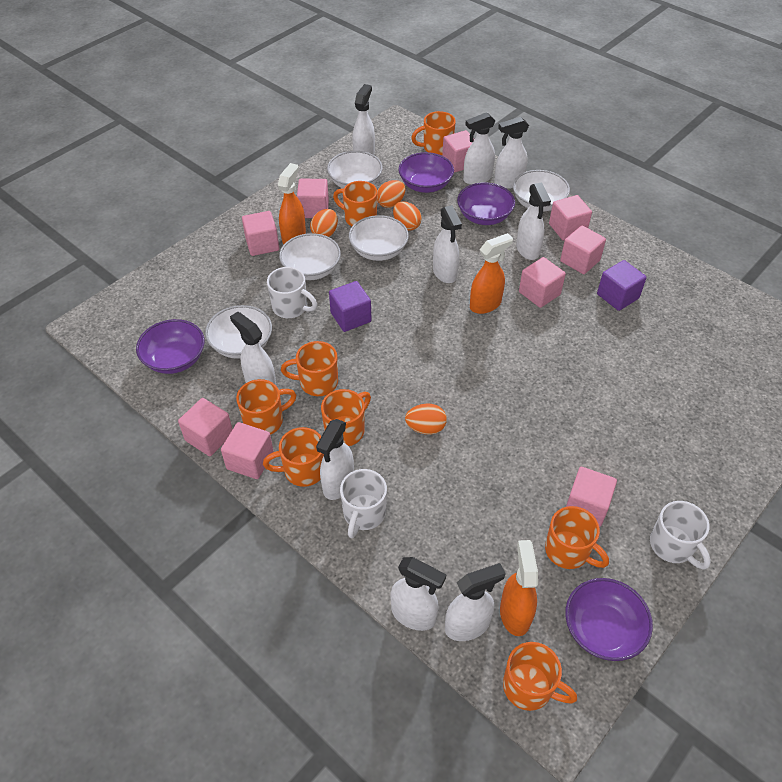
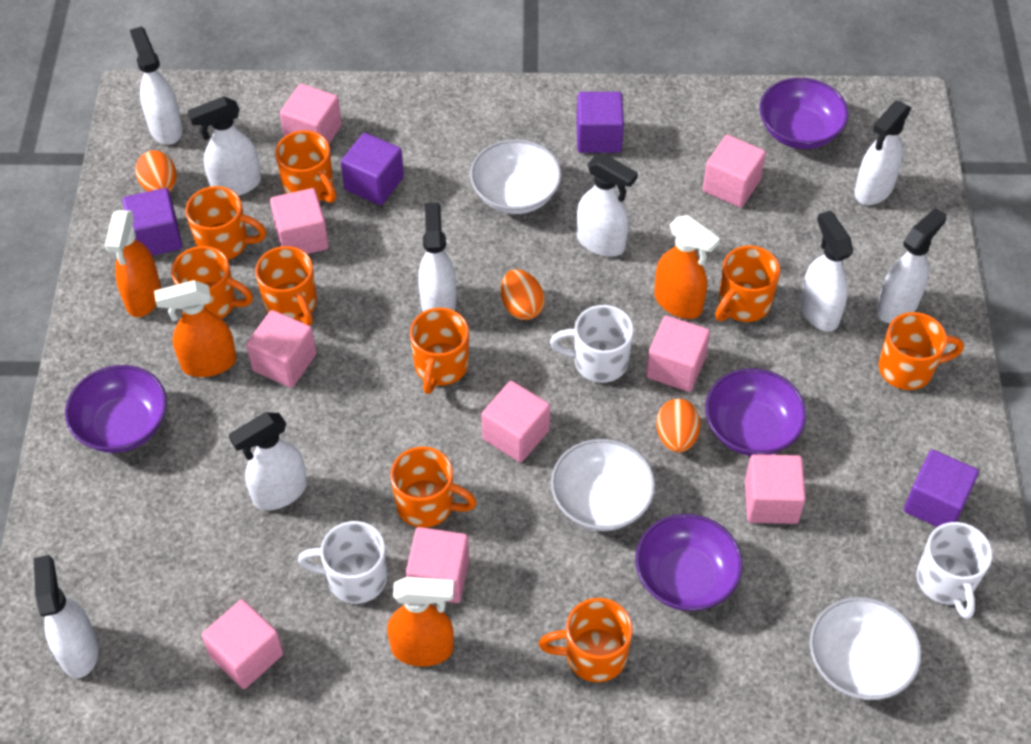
orange egg: [310,209,338,237] [377,180,405,208] [393,201,422,231] [405,404,447,435] = 4 -> [135,150,177,192] [501,269,545,320] [657,399,701,453] = 3
orange mug: [236,379,296,435] [263,427,324,487] [281,341,338,396] [321,389,371,446] [333,181,377,226] [411,111,456,155] [503,642,577,711] [545,506,609,569] = 8 -> [171,246,253,319] [185,186,266,260] [255,246,317,326] [275,130,336,203] [390,447,477,528] [410,308,469,394] [539,598,633,682] [715,245,780,322] [879,312,964,390] = 9
orange spray bottle: [278,163,306,244] [470,233,513,314] [500,540,538,636] = 3 -> [105,210,161,317] [154,280,236,377] [387,577,454,667] [654,215,720,319] = 4
purple cube: [329,281,372,332] [597,260,647,311] = 2 -> [122,188,182,256] [341,133,404,205] [576,92,624,153] [904,450,979,527] = 4
white bowl: [205,305,272,359] [279,233,341,280] [327,151,383,189] [349,215,409,261] [513,170,570,211] = 5 -> [470,139,561,214] [551,439,655,531] [809,597,921,700] = 3

